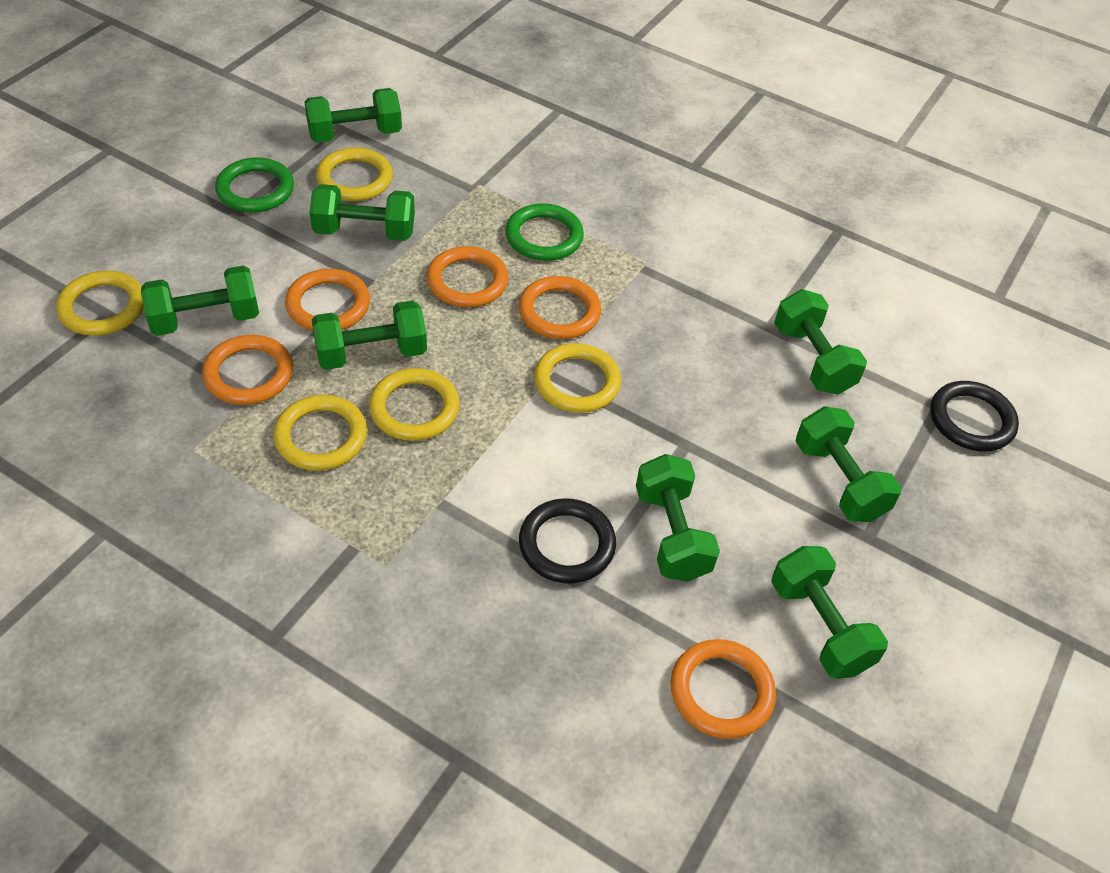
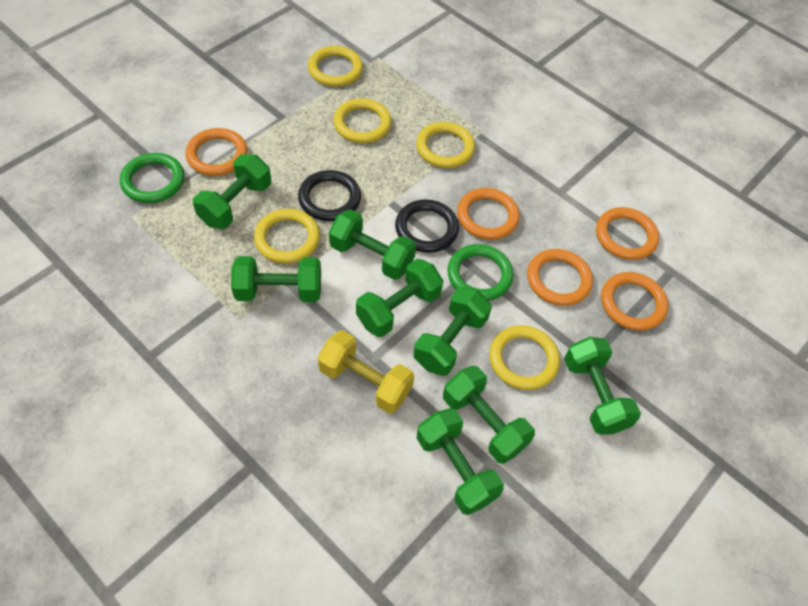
yellow dumbbell: none = 0 -> [318,330,414,413] = 1

